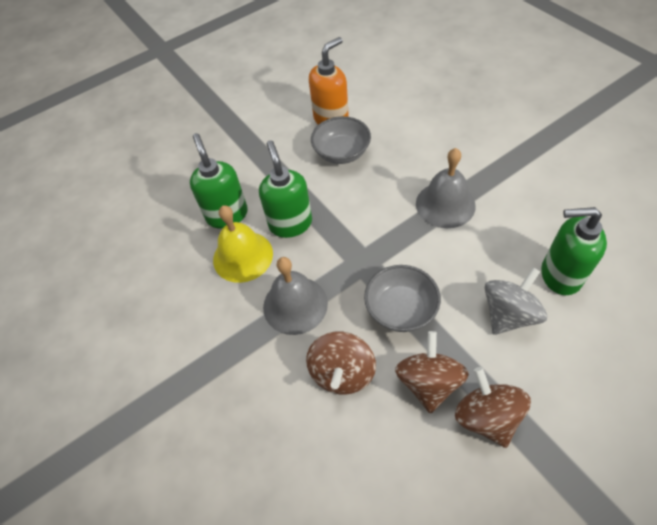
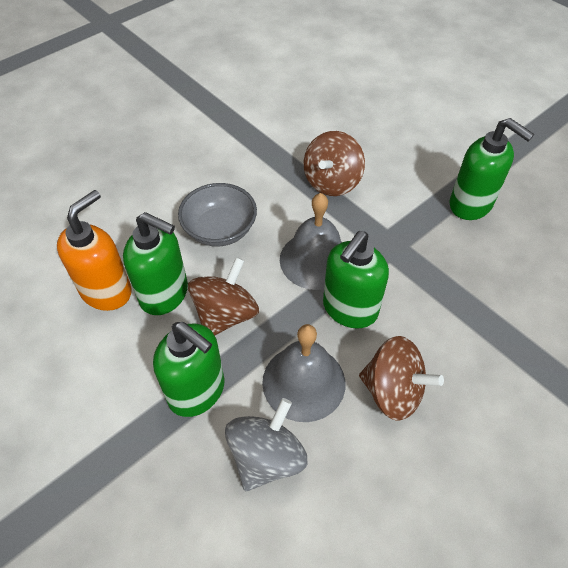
green soap dispenser: [190,133,248,229] [259,140,312,238] [541,207,607,295] = 3 -> [123,212,188,315] [153,322,224,417] [323,231,389,329] [450,118,534,220] = 4
grey bowl: [311,116,371,164] [364,265,441,332] = 2 -> [178,183,257,247] = 1
yellow bell: [213,205,273,283] = 1 -> none = 0

